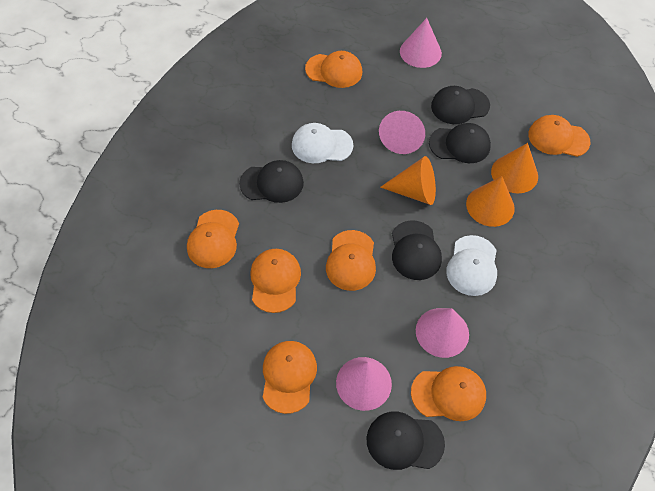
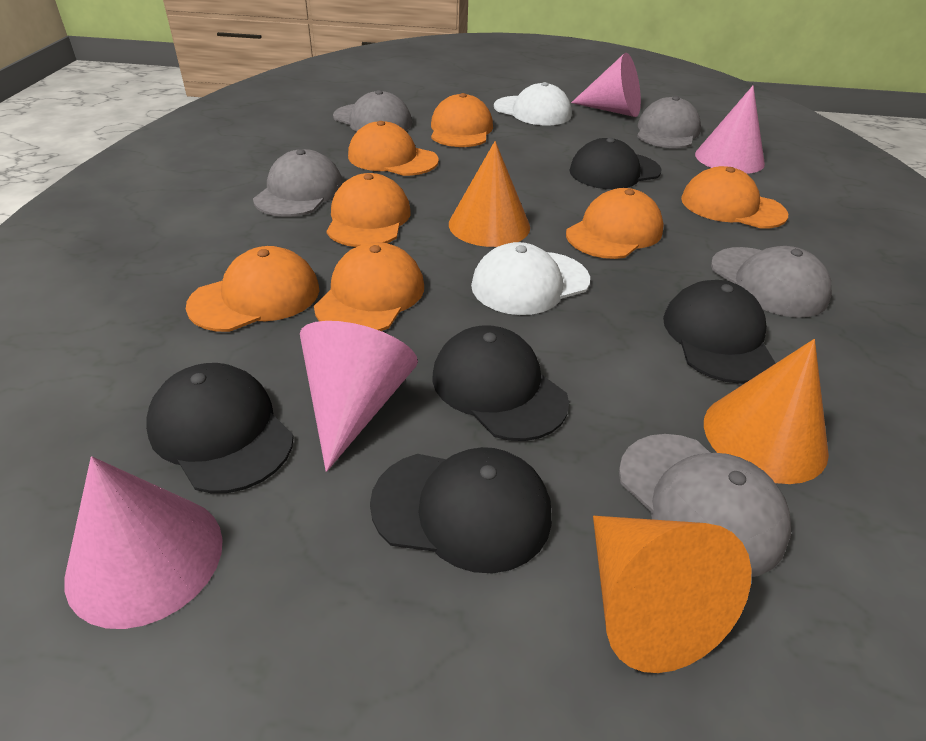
grey cap: none = 0 -> [253,149,343,217] [333,90,412,132] [619,434,791,577] [637,96,701,148] [711,246,832,318] = 5

